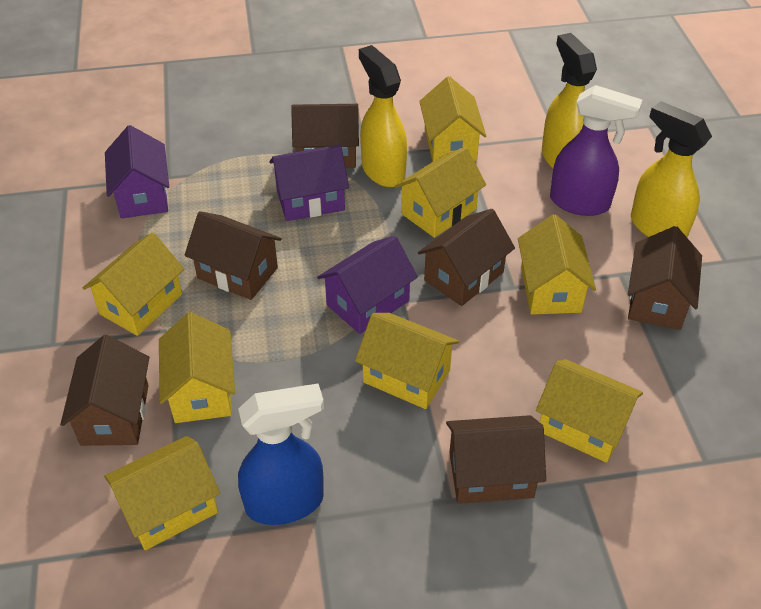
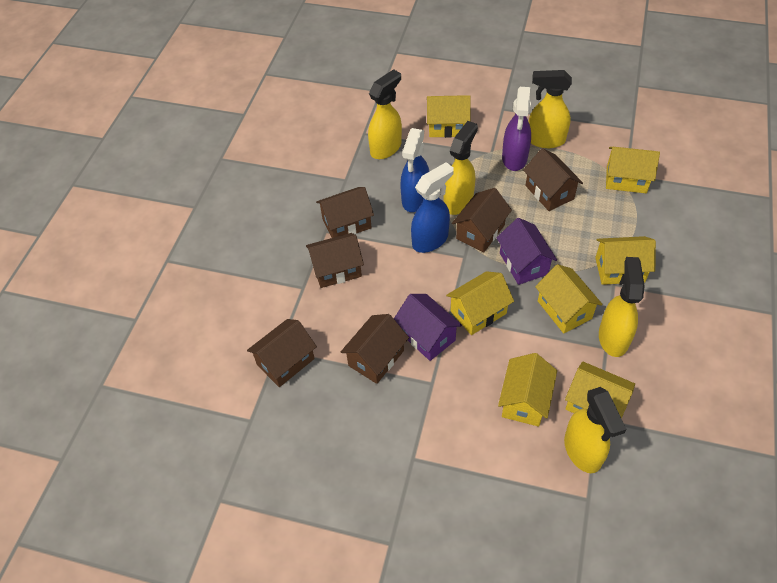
blue spray bottle: [238,384,324,525] = 1 -> [400,128,429,212] [411,162,454,253] = 2
purple house: [105,125,169,219] [269,145,349,221] [317,236,418,334] = 3 -> [394,294,462,361] [496,218,557,285] = 2
yellow house: [83,232,184,336] [104,436,220,550] [159,312,235,423] [355,313,459,409] [395,147,486,238] [419,76,486,161] [518,214,596,315] [536,359,643,463] = 8 -> [427,95,471,138] [446,271,514,335] [498,353,557,427] [535,264,603,333] [565,361,635,419] [595,236,656,285] [606,147,660,193] = 7
yellow spray bottle: [359,45,407,187] [542,33,597,168] [631,101,712,238] = 3 -> [368,69,402,159] [443,121,478,215] [528,70,572,148] [564,387,627,473] [599,257,645,357] = 5

